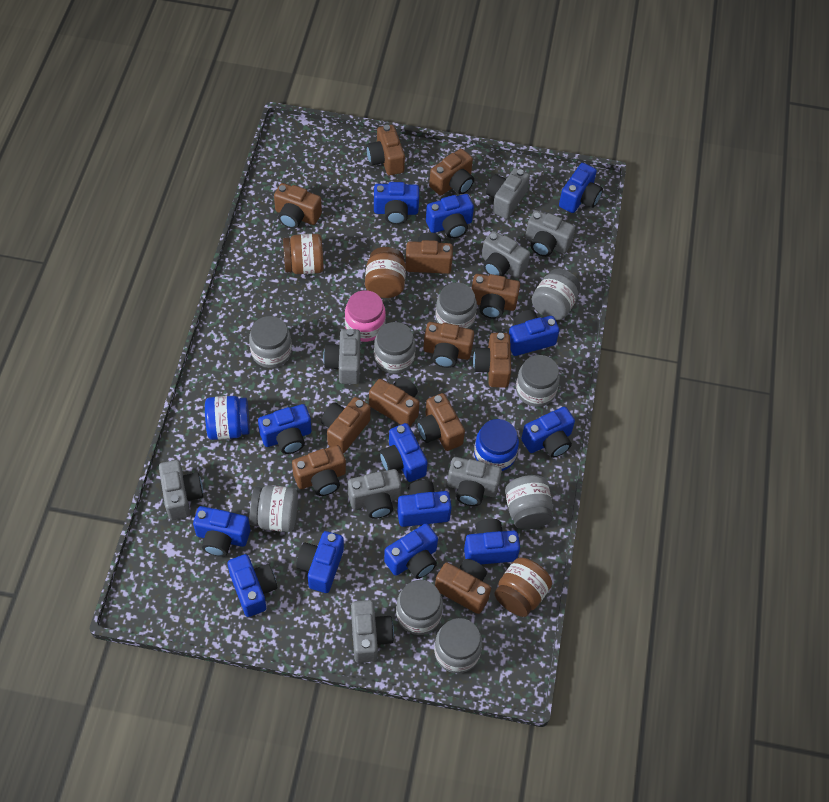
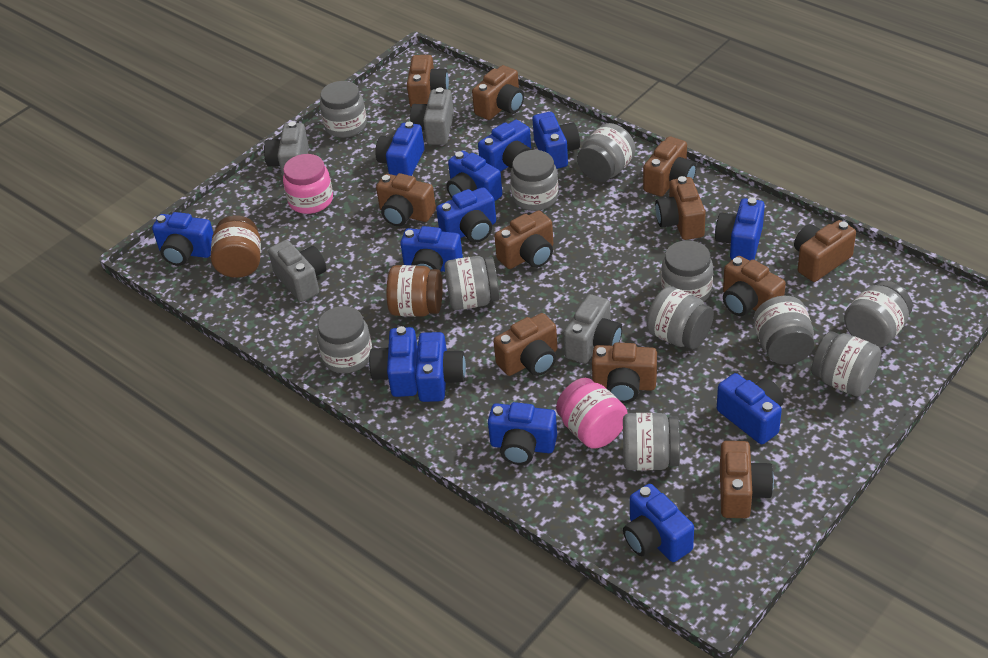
blue jar: [205,396,250,440] [474,419,519,471] = 2 -> none = 0
brown camera: [274,183,322,229] [292,445,346,496] [321,397,371,453] [366,125,405,175] [369,377,419,427] [405,232,453,274] [417,393,465,451] [423,322,474,368] [429,149,474,195] [435,559,491,614] [471,274,520,319] [473,333,511,388] = 12 -> [376,173,436,227] [407,55,449,107] [472,65,524,120] [493,313,557,376] [494,210,553,269] [592,343,657,403] [643,136,697,197] [655,176,706,240] [720,441,774,518] [723,256,786,316] [794,220,856,282] = 11
brown jar: [283,234,324,274] [365,247,406,298] [494,558,552,617] = 3 -> [211,215,261,278] [386,265,443,317] = 2
grey camera: [159,460,203,520] [323,329,360,384] [348,469,402,519] [351,600,394,663] [447,457,502,506] [482,231,530,278] [486,168,530,219] [525,210,575,257] = 8 -> [264,121,309,177] [268,240,327,302] [410,87,454,145] [564,294,622,364] = 4
grey jar: [249,316,292,368] [249,485,298,532] [374,322,416,374] [396,580,443,635] [434,618,482,673] [435,283,477,329] [505,475,553,530] [516,355,560,407] [531,269,581,320] = 9 -> [317,306,372,373] [320,81,367,138] [445,256,499,310] [510,150,559,211] [577,123,636,182] [623,413,680,470] [646,286,714,349] [661,240,713,302] [754,296,814,365] [811,331,881,396] [844,280,913,348] = 11
pink jar: [345,290,386,342] = 1 -> [283,154,333,214] [556,378,628,449] = 2

